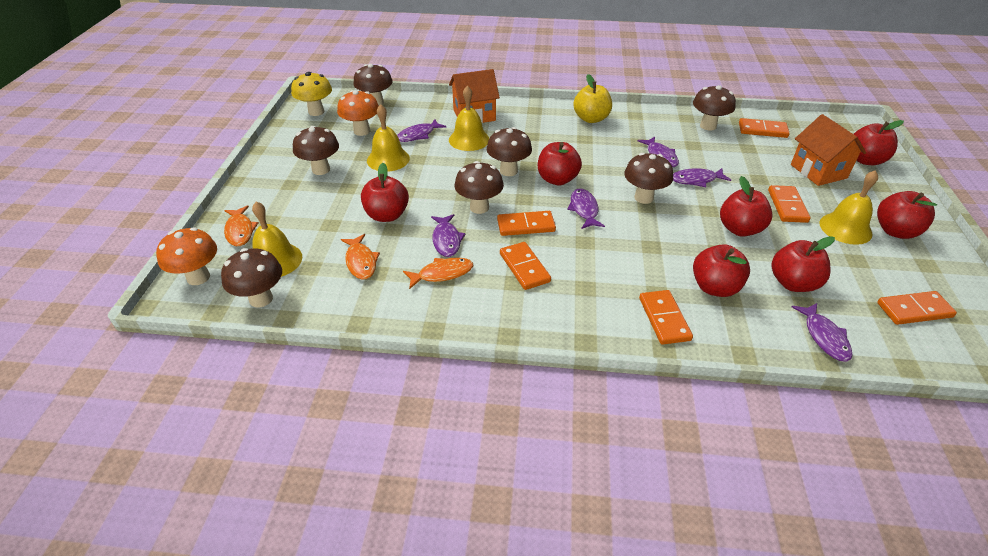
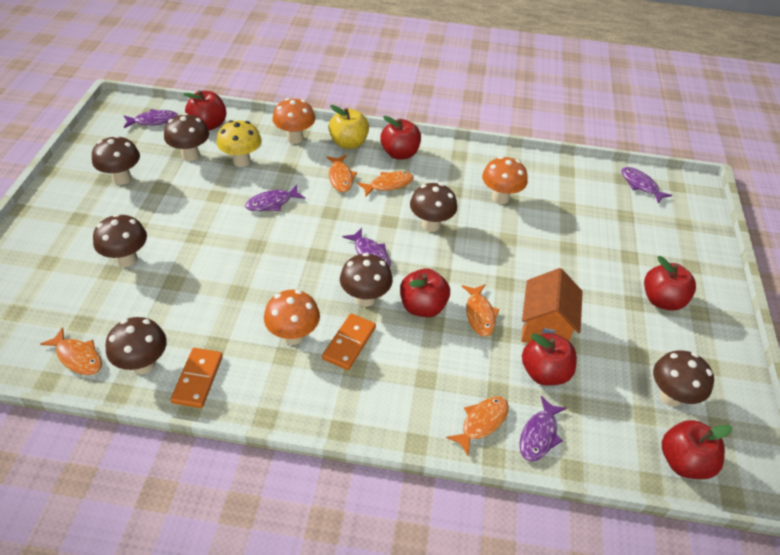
orange domino: [497,211,556,236] [500,242,551,290] [639,290,693,345] [739,118,790,138] [768,185,811,223] [877,291,957,325] = 6 -> [171,348,223,408] [322,313,376,370] = 2
orange fish: [224,205,259,246] [341,234,380,279] [403,258,473,289] = 3 -> [40,327,102,375] [326,155,357,192] [357,171,414,196] [446,397,509,456] [462,284,499,337] = 5
orange house: [449,69,500,123] [791,114,866,186] = 2 -> [521,268,583,343] = 1
orange mushroom: [156,227,217,285] [337,90,379,136] = 2 -> [264,290,320,345] [272,98,315,144] [482,156,528,204] = 3
purple fish: [397,119,446,142] [431,214,466,257] [567,188,605,229] [637,137,679,167] [673,168,731,187] [792,303,853,362] = 6 -> [124,109,179,128] [245,185,305,211] [343,228,391,268] [520,396,567,462] [621,167,672,204] = 5
red apple: [361,163,409,222] [538,142,582,185] [693,244,750,297] [720,176,773,237] [771,236,835,292] [854,120,904,165] [877,191,937,239] = 7 -> [183,90,226,131] [380,116,421,160] [400,268,450,317] [522,333,577,385] [644,256,696,310] [662,420,732,479] = 6
yellow bell: [252,201,303,277] [367,104,410,172] [449,86,489,151] [819,170,878,245] = 4 -> none = 0

